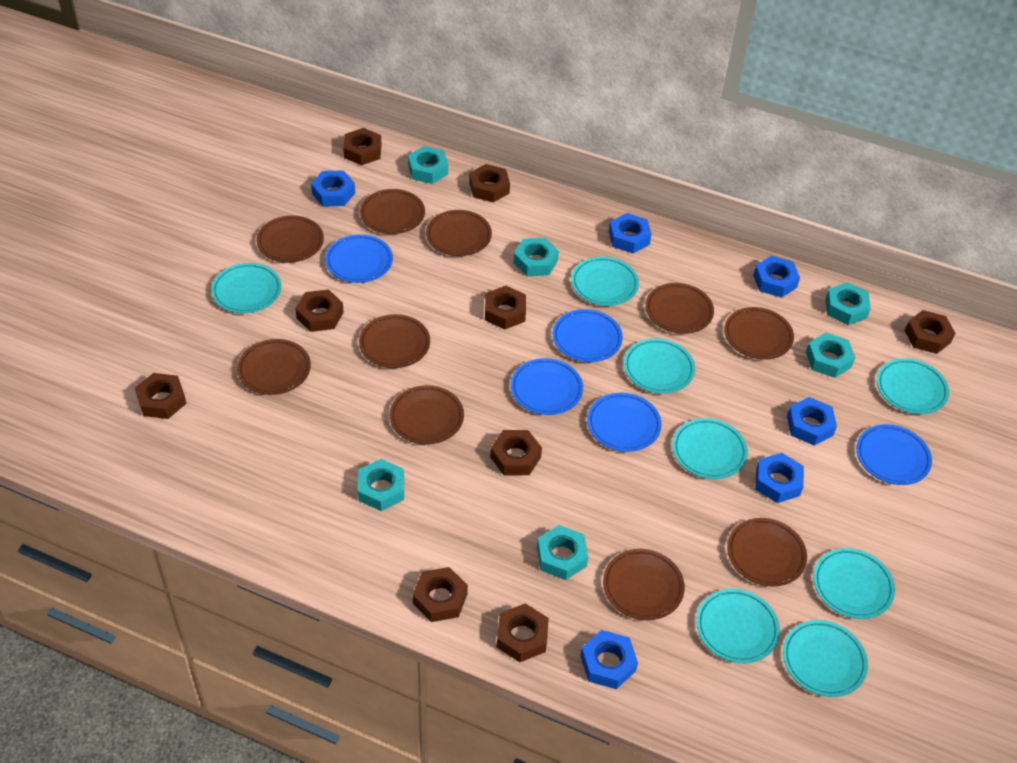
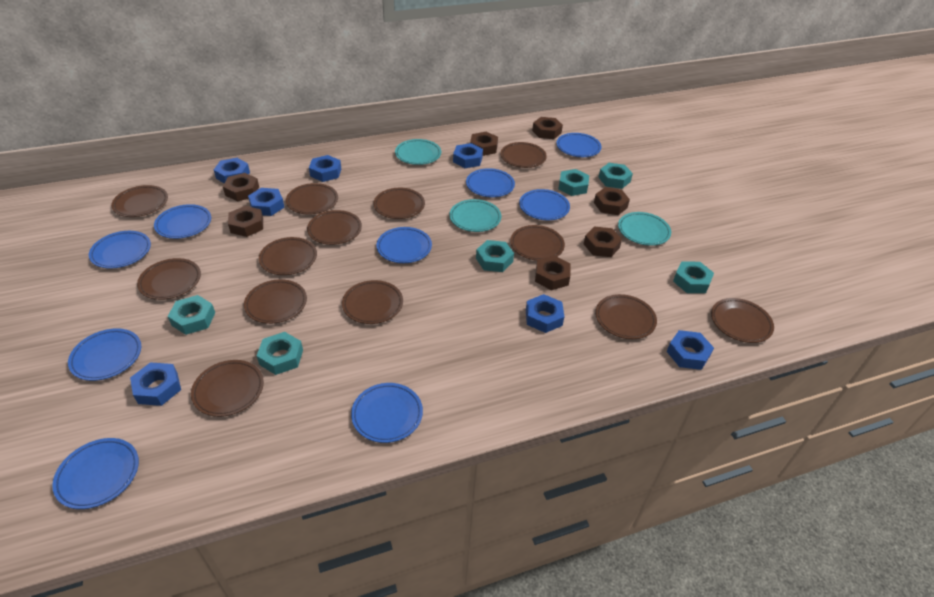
blue nut: [311,171,355,207] [580,630,638,689] [609,213,652,253] [753,256,800,298] [755,453,804,503] [787,397,837,446] = 6 -> [130,362,181,406] [214,158,250,183] [248,188,284,216] [309,155,341,182] [453,143,483,168] [526,294,564,333] [667,330,714,370] = 7
blue plate: [325,234,393,283] [511,358,583,415] [553,309,623,362] [587,393,662,452] [856,424,932,485] = 5 -> [52,438,139,509] [68,328,141,381] [89,231,151,269] [154,204,211,239] [351,383,423,443] [376,227,432,263] [466,168,515,197] [519,189,570,220] [556,133,602,157] = 9
brown nut: [135,373,187,419] [295,289,344,332] [343,128,381,165] [413,567,468,622] [469,164,510,202] [485,286,526,329] [490,430,542,475] [497,603,549,662] [905,310,955,354] = 9 -> [223,173,259,202] [228,206,263,237] [470,132,498,156] [532,117,563,139] [535,256,571,290] [584,226,622,257] [594,187,630,215] = 7
brown plate: [237,339,311,395] [256,215,324,263] [359,314,430,368] [360,189,425,234] [389,385,464,444] [426,210,492,256] [603,549,685,620] [645,283,714,334] [724,307,794,360] [727,518,807,587] = 10 -> [111,185,168,217] [137,258,201,300] [191,360,264,417] [244,279,307,324] [259,237,317,275] [286,183,338,215] [307,210,362,245] [342,280,403,324] [373,188,425,219] [500,142,547,168] [510,225,565,261] [595,294,657,339] [711,298,774,343] = 13
turquoise plate: [211,263,281,313] [571,257,639,306] [624,339,695,394] [672,418,748,479] [696,589,780,663] [783,620,868,697] [813,548,895,619] [877,358,949,414] = 8 -> [395,139,441,165] [449,199,501,232] [618,212,671,246] = 3

